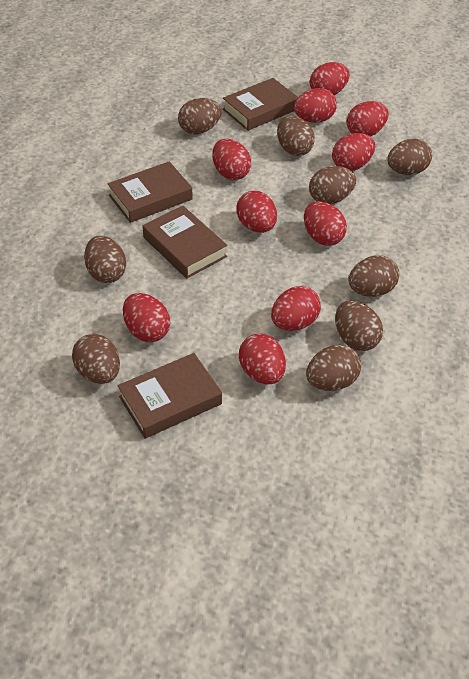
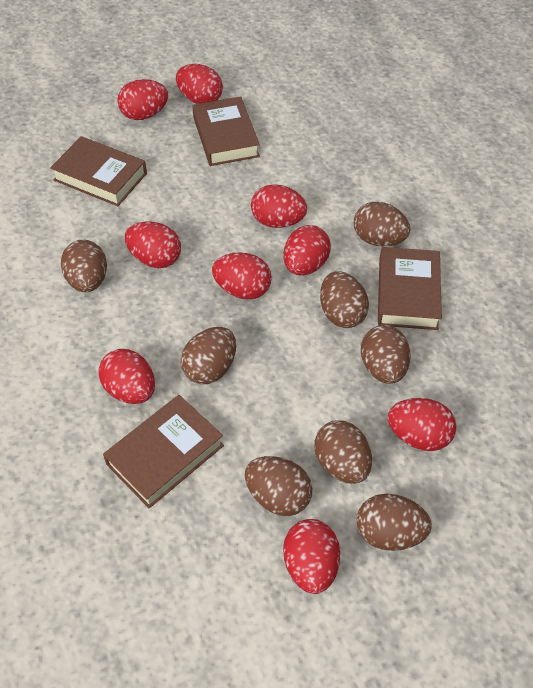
brown egg: [72,334,120,384] [84,235,126,283] [178,98,222,134] [277,116,315,156] [306,345,361,391] [309,166,356,204] [335,301,383,351] [349,256,399,297] [387,138,432,175] = 9 -> [61,240,107,292] [181,327,236,384] [245,456,312,516] [314,420,372,484] [320,271,369,328] [354,202,410,247] [357,494,432,551] [361,325,411,384] = 8
red egg: [123,293,170,342] [212,139,251,180] [236,191,277,233] [239,333,286,384] [271,286,321,331] [294,88,337,123] [304,201,347,246] [310,62,350,95] [332,133,375,171] [346,101,389,136] = 10 -> [98,349,155,404] [117,79,168,120] [125,221,181,268] [176,64,223,104] [212,252,272,300] [251,184,307,228] [283,225,331,276] [283,519,340,594] [388,398,457,451] = 9

